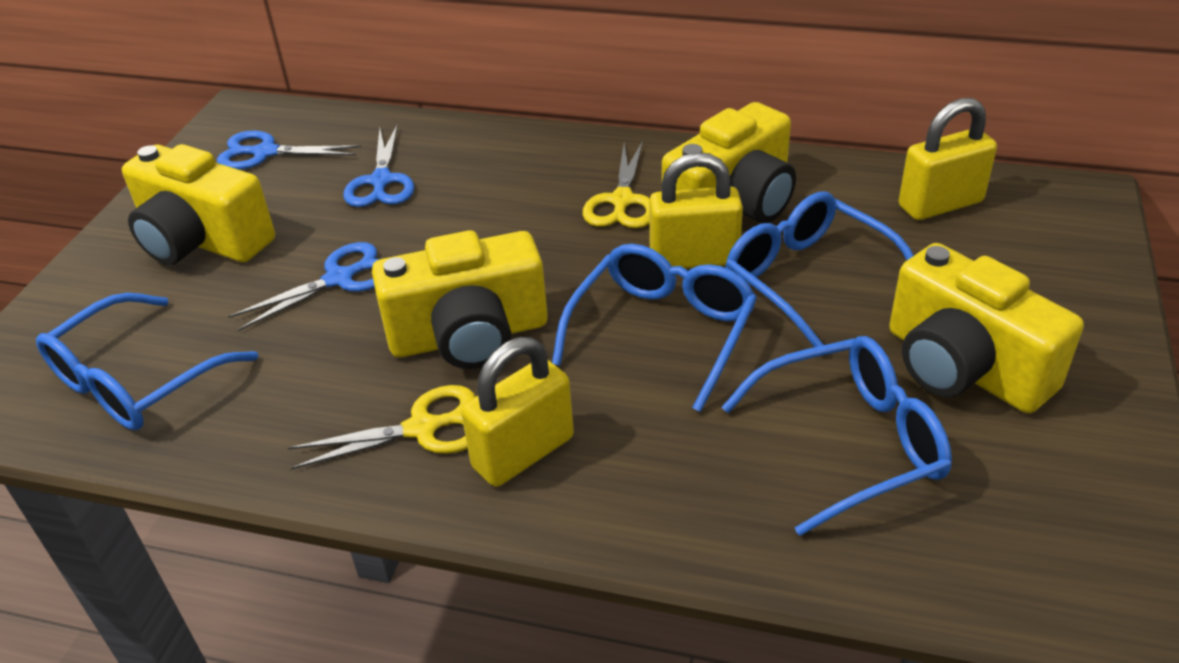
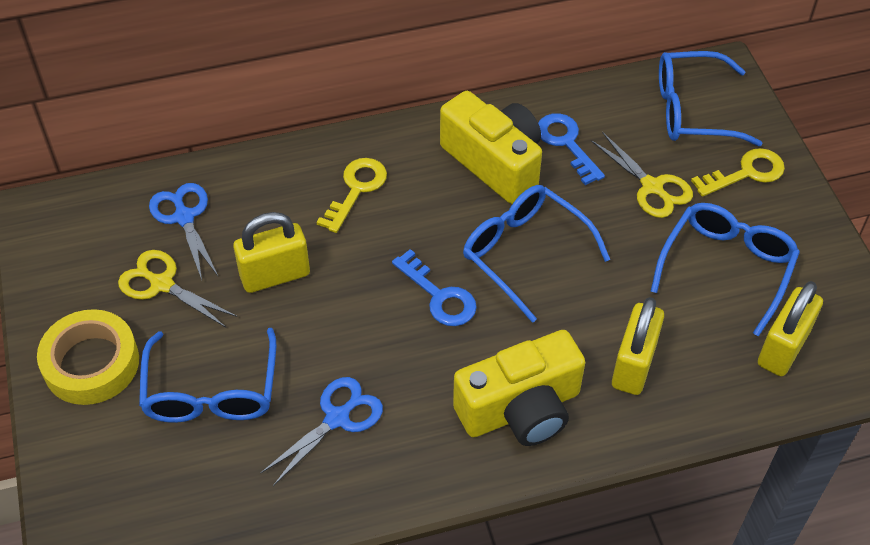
blue key: none = 0 -> [392,249,477,326] [538,113,605,185] = 2
blue scissors: [217,130,361,170] [228,242,379,331] [344,124,415,207] = 3 -> [149,183,218,280] [261,377,383,486] = 2
yellow camera: [122,144,275,265] [372,230,548,369] [662,102,796,223] [889,243,1084,413] = 4 -> [440,91,542,204] [453,330,585,446] = 2
yellow key: none = 0 -> [317,158,387,233] [691,148,785,197] = 2
yellow tape: none = 0 -> [37,309,139,405] = 1

